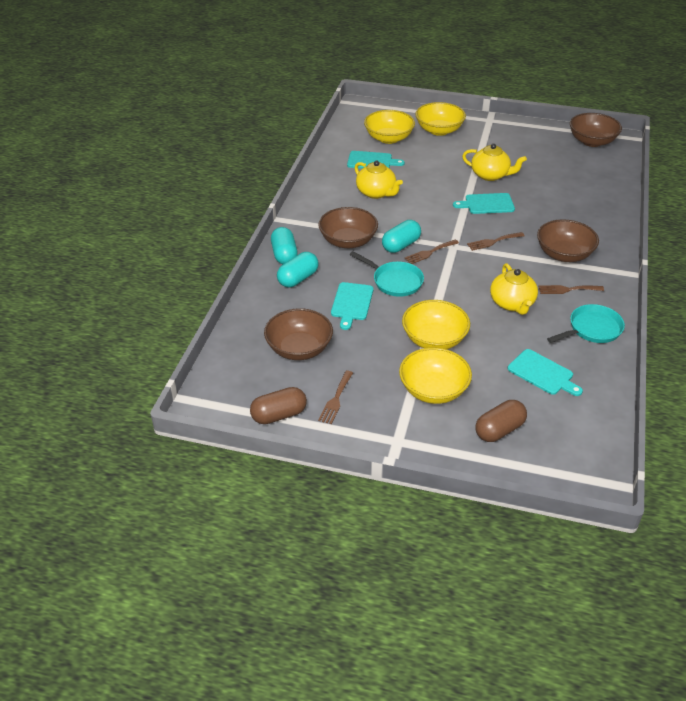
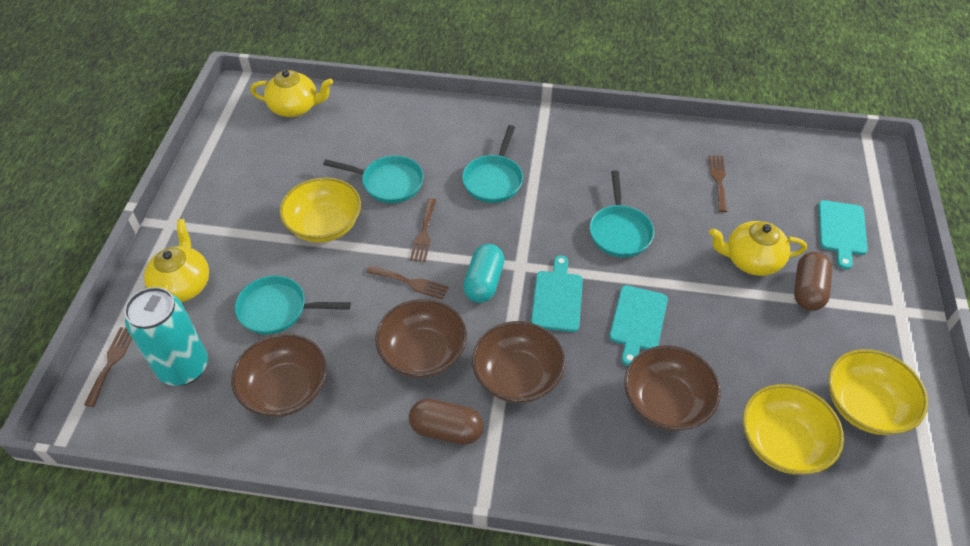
turquoise can: none = 0 -> [124,287,208,386] = 1
turquoise capsule: [271,227,298,264] [277,252,319,287] [382,220,421,253] = 3 -> [463,244,504,303] = 1
turquoise cutting board: [331,282,373,330] [347,151,405,169] [453,193,515,214] [508,349,583,396] = 4 -> [531,255,583,332] [609,285,668,366] [818,200,868,269] = 3
turquoise pan: [350,251,424,297] [547,304,625,343] = 2 -> [235,276,351,335] [323,156,424,203] [462,125,523,203] [590,171,654,258] = 4
yellow bowl: [364,110,415,144] [399,348,472,404] [402,300,470,349] [415,102,466,136] = 4 -> [279,177,361,243] [743,384,844,474] [828,349,928,435] = 3

